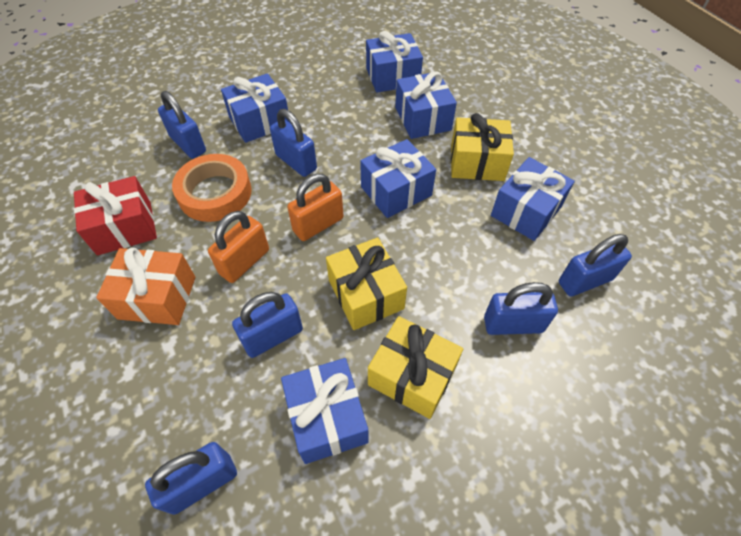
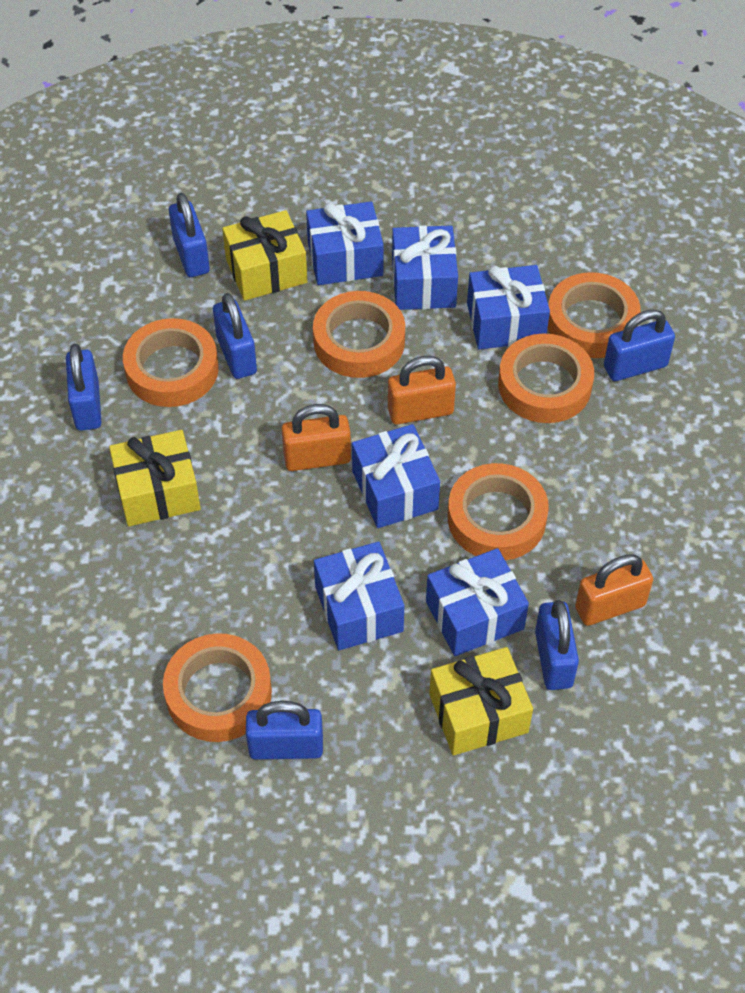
orange gift: [96,247,195,325] = 1 -> none = 0
orange padlock: [208,211,269,283] [287,174,344,241] = 2 -> [282,404,351,471] [388,356,456,425] [575,554,653,626] = 3
orange tape: [172,154,252,222] = 1 -> [123,318,219,407] [163,633,272,742] [313,291,405,378] [448,463,549,560] [498,334,594,423] [548,272,641,358] = 6
red gift: [74,176,157,255] = 1 -> none = 0

